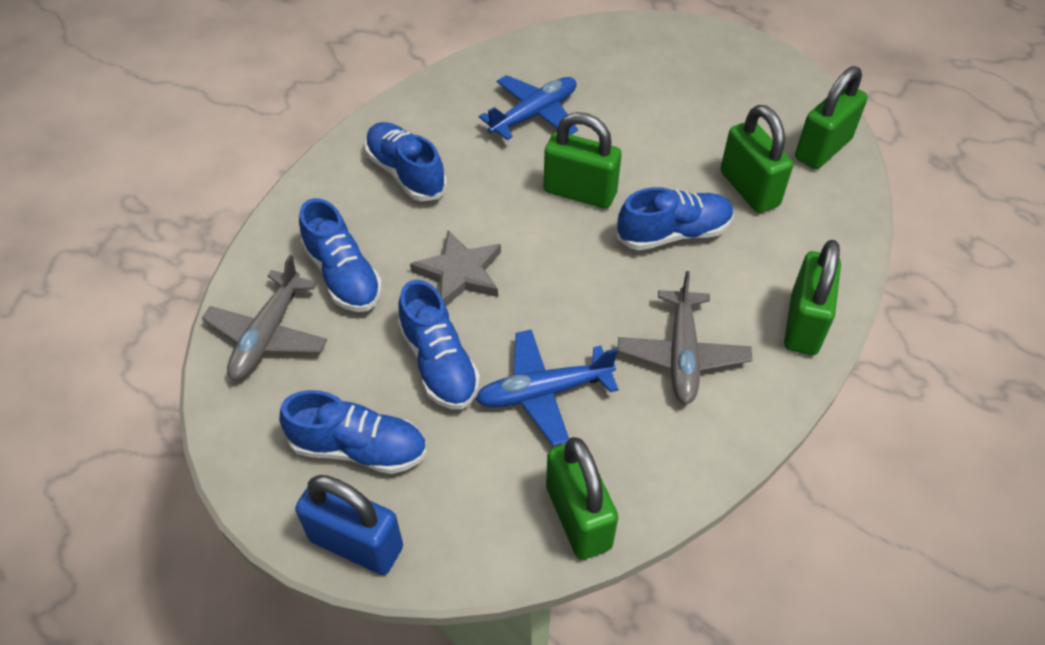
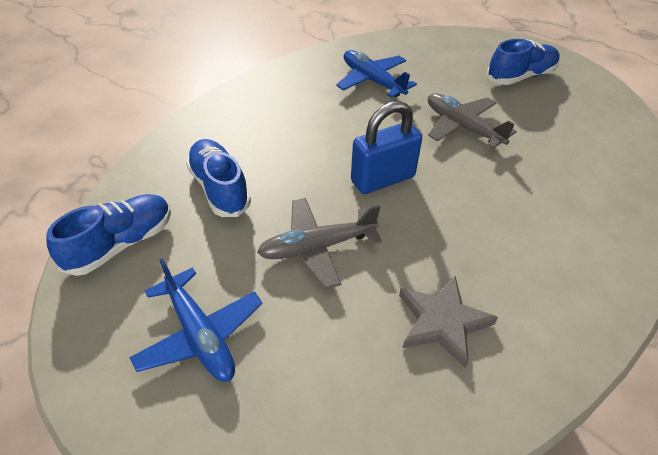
blue shoe: [279,390,427,474] [299,198,382,312] [365,122,447,201] [398,280,480,409] [617,187,734,250] = 5 -> [46,194,171,276] [186,139,251,217] [486,39,559,85] = 3
green padlock: [544,112,622,209] [546,437,618,560] [720,105,793,213] [784,240,841,355] [795,66,868,169] = 5 -> none = 0

